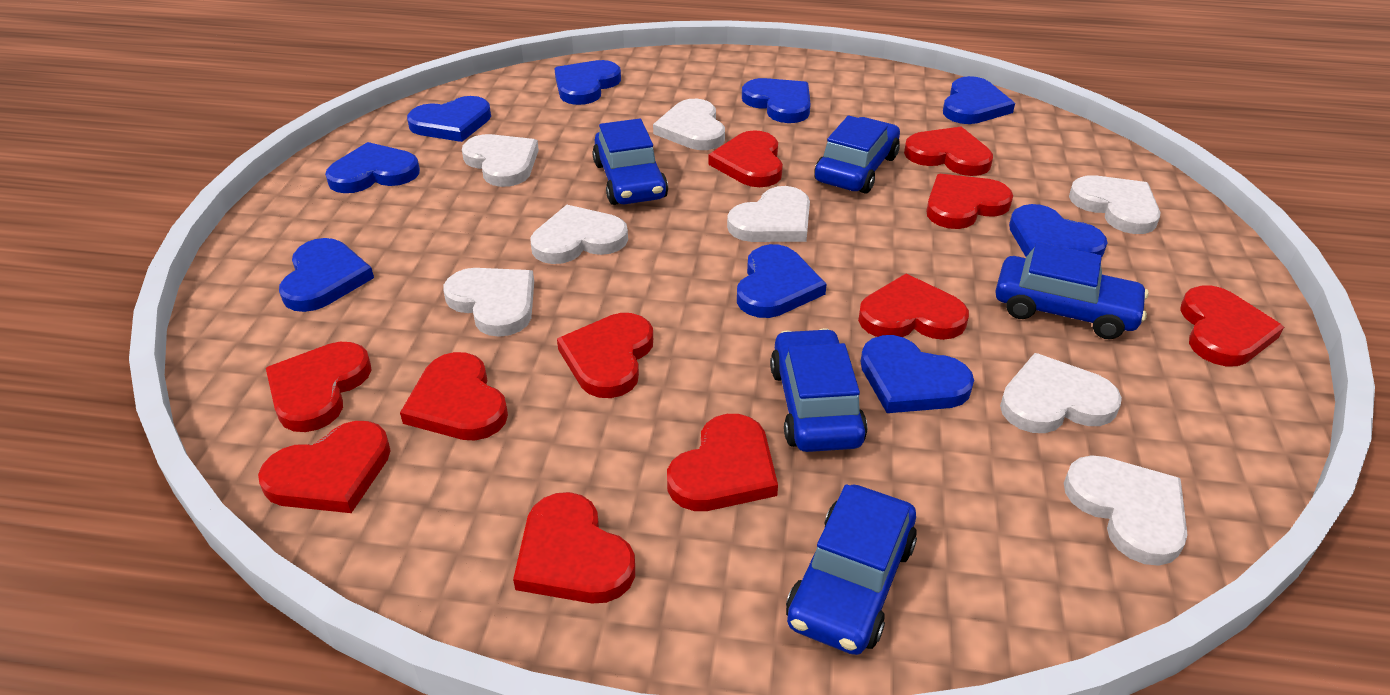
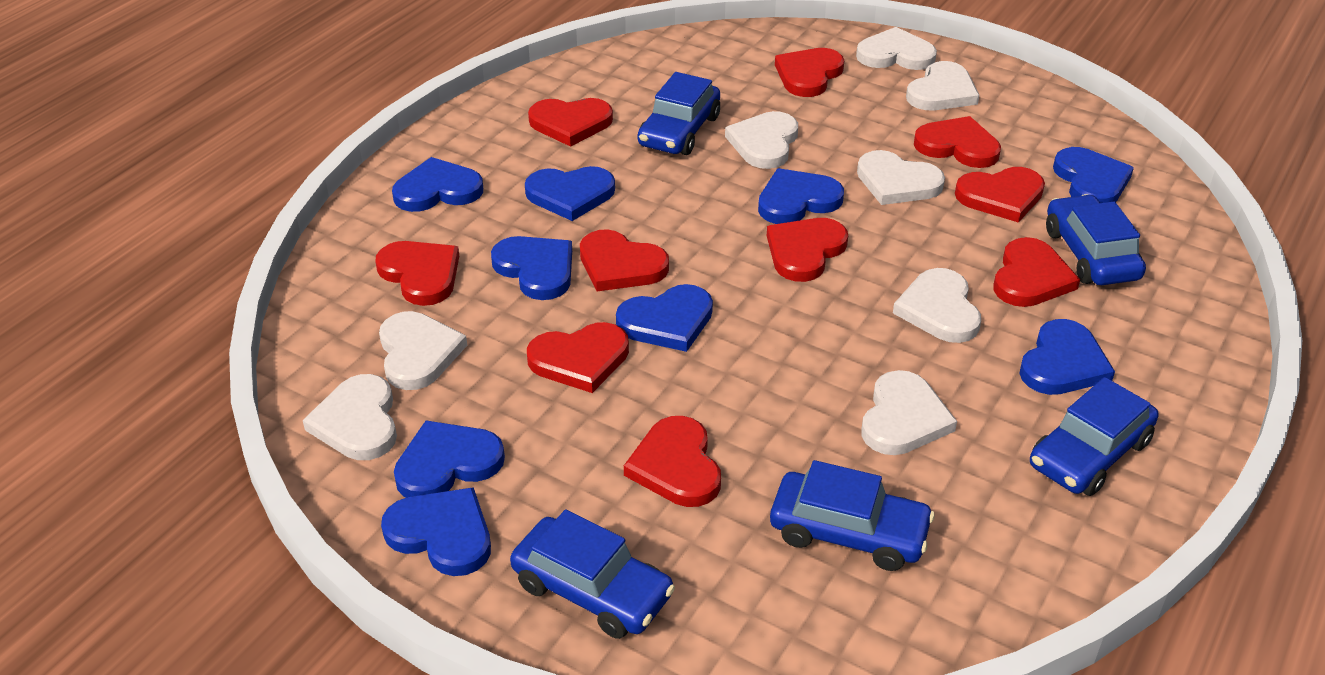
red heart: [258,421,391,513] [266,342,372,432] [400,352,508,441] [513,492,635,603] [557,313,653,398] [667,414,778,511] [708,130,783,187] [858,274,969,340] [904,127,993,176] [926,174,1013,229] [1180,286,1284,366] = 11 -> [375,241,459,306] [527,322,629,393] [528,98,613,147] [580,229,669,291] [624,416,721,507] [767,218,848,282] [775,48,844,97] [914,116,1001,168] [955,167,1045,223] [993,237,1080,307] = 10

